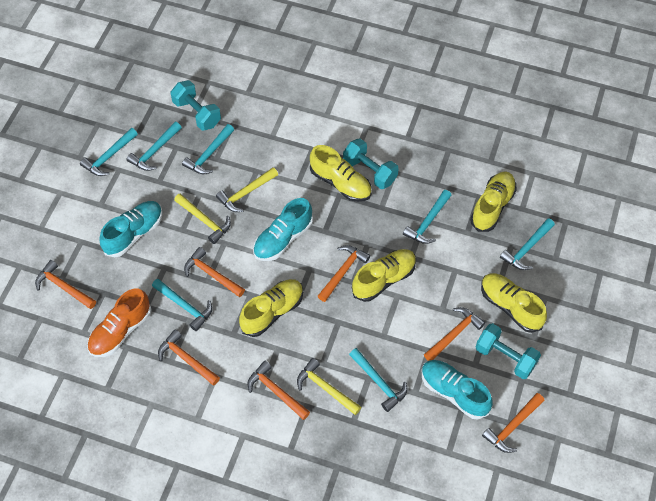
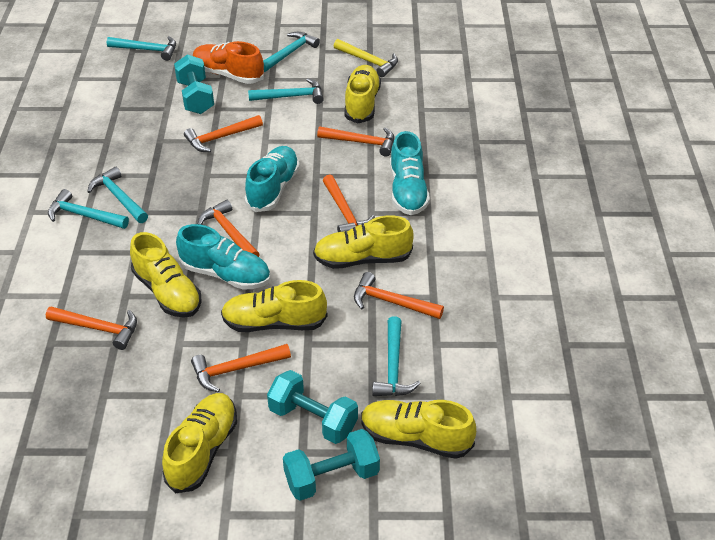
turquoise hammer: [80,128,138,176] [127,122,182,171] [152,279,212,331] [182,124,234,174] [349,348,407,412] [403,190,452,244] [500,218,555,270] = 7 -> [48,189,129,229] [87,167,148,223] [107,36,176,61] [248,78,324,104] [263,32,320,72] [372,316,421,396] = 6
yellow hammer: [174,194,231,244] [216,167,278,212] [297,358,361,415] = 3 -> [334,39,398,77] = 1
yellow shoe: [239,279,303,337] [310,145,372,202] [352,249,416,302] [470,171,517,232] [481,273,547,333] = 5 -> [130,232,201,318] [162,393,237,493] [221,280,328,332] [313,215,414,269] [344,65,381,123] [361,400,476,459] = 6

